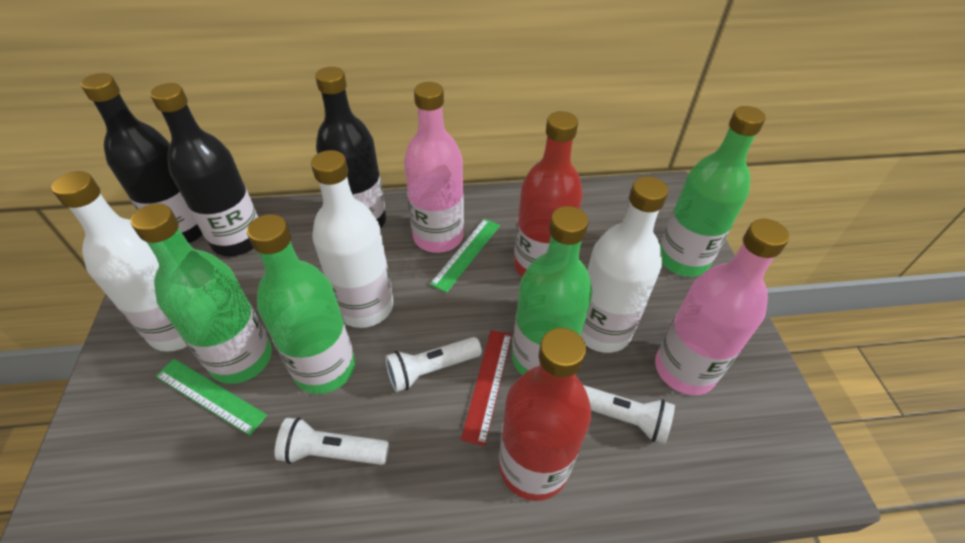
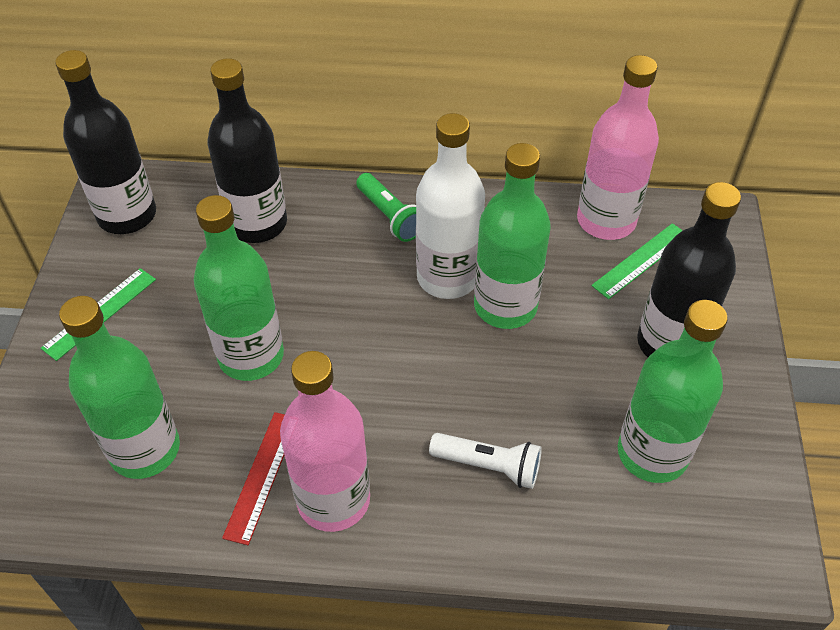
green flashlight: none = 0 -> [356,173,416,242] = 1
red bottle: [499,328,591,501] [514,111,583,277] = 2 -> none = 0
white bottle: [51,171,187,352] [311,150,393,328] [581,176,668,353] = 3 -> [416,113,485,299] = 1
white flashlight: [275,417,389,465] [385,337,482,392] [583,385,675,444] = 3 -> [429,433,542,489] = 1

